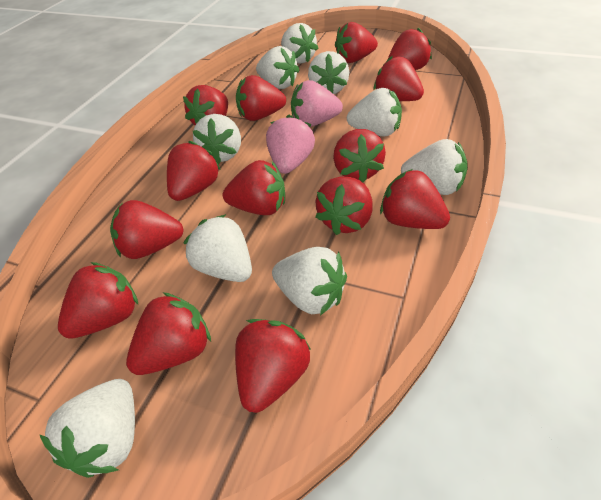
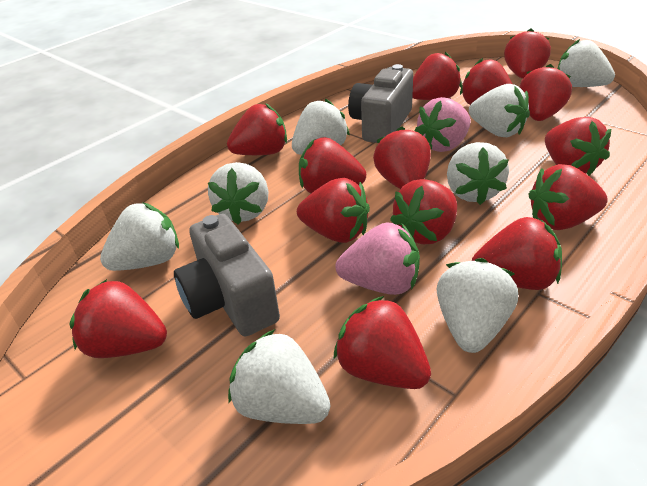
grey camera: none = 0 -> [174,214,280,336] [348,64,413,143] = 2
white strawberry: [39,379,135,478] [184,214,252,282] [193,114,241,165] [256,46,299,89] [272,247,347,315] [281,23,319,64] [308,51,349,94] [347,88,402,137] [401,139,468,195] = 9 -> [100,202,179,271] [208,162,268,225] [228,329,330,424] [292,99,350,155] [437,258,518,353] [447,142,509,205] [469,84,530,137] [558,39,615,87] = 8

